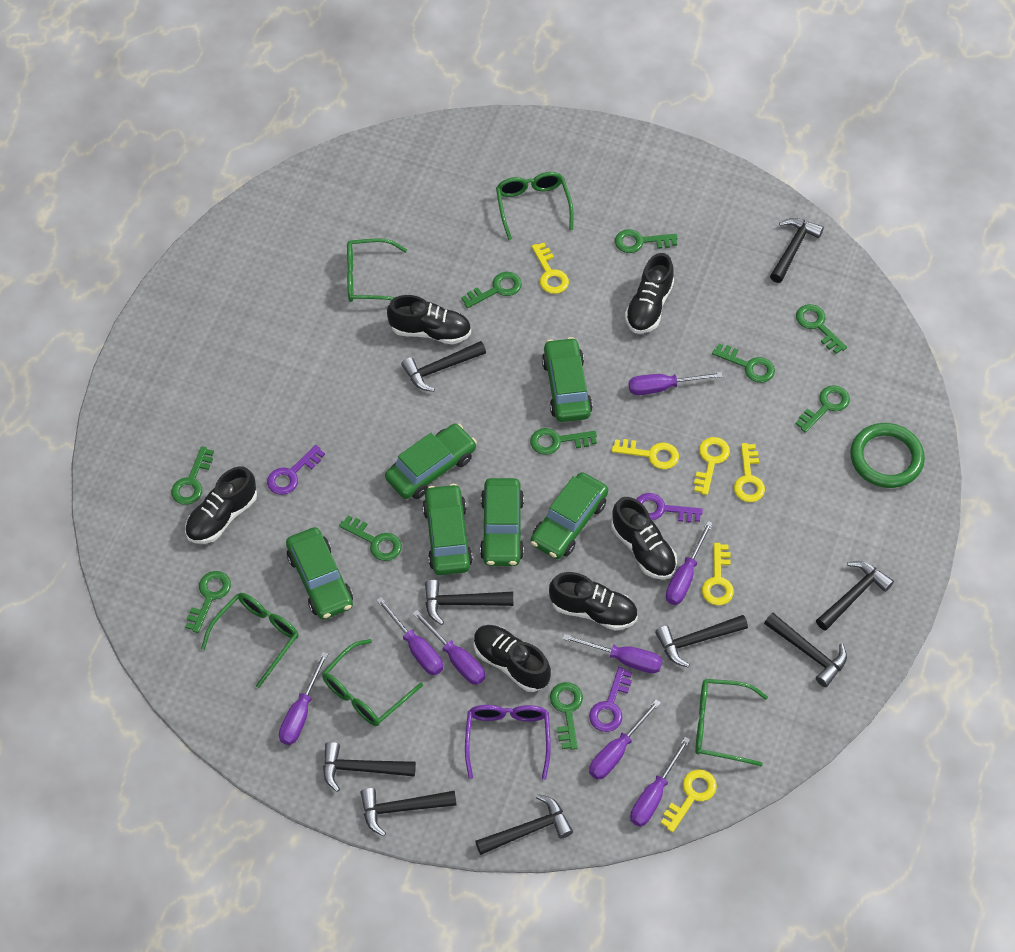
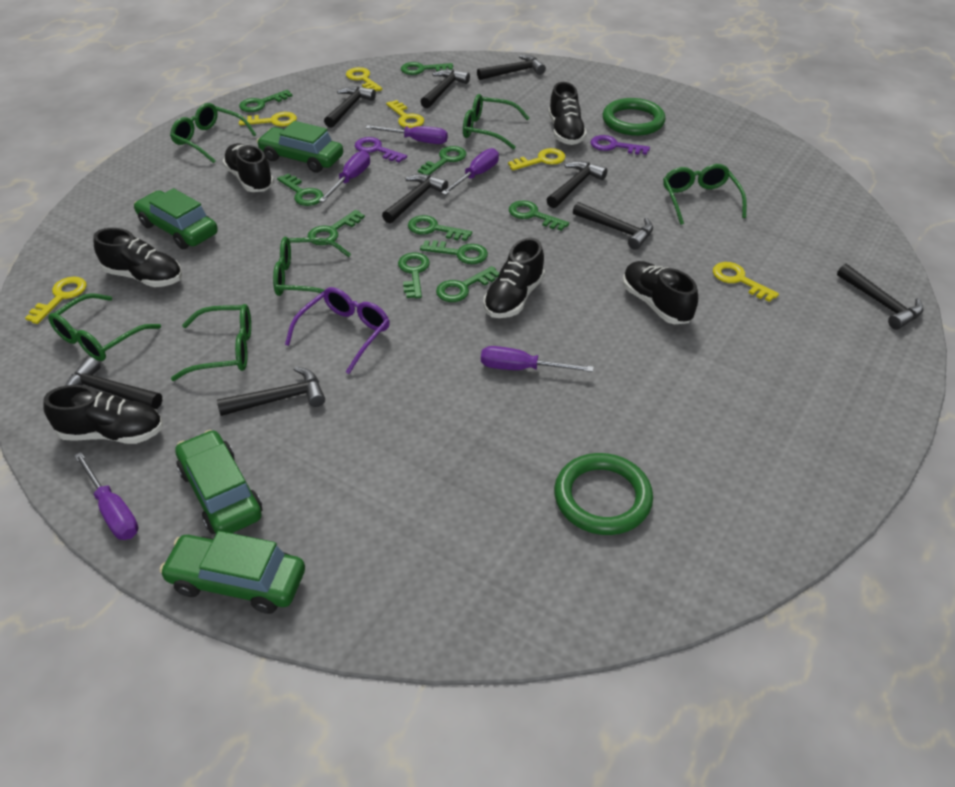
green car: [286,527,353,619] [385,423,477,499] [422,484,473,575] [480,478,524,566] [531,472,608,559] [542,337,593,422] = 6 -> [134,188,218,249] [159,531,305,614] [175,430,262,534] [257,121,343,173] = 4
green glasses: [201,593,299,688] [322,639,423,726] [347,238,407,302] [496,172,574,240] [695,679,768,766] = 5 -> [48,293,161,361] [170,103,256,163] [171,304,251,381] [273,237,351,296] [463,94,529,150] [663,164,747,225] = 6
green ring: [850,423,925,488] = 1 -> [554,453,653,535] [603,98,666,136] = 2
purple key: [267,445,325,495] [589,667,632,732] [636,493,703,523] = 3 -> [355,137,407,162] [591,135,650,155] = 2
purple screwdriver: [279,652,328,745] [376,597,443,675] [412,610,485,685] [563,634,662,673] [589,699,661,780] [629,372,723,395] [630,737,690,827] [666,521,713,605] = 8 -> [74,452,139,540] [319,151,370,202] [365,125,448,144] [441,148,499,195] [481,346,594,372] = 5

